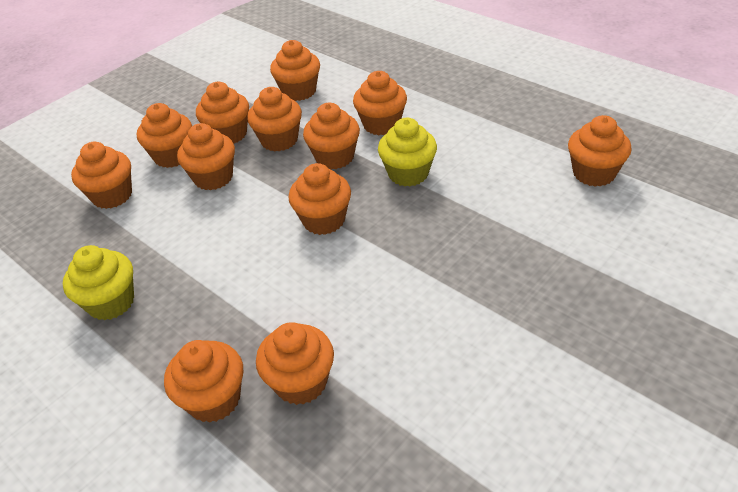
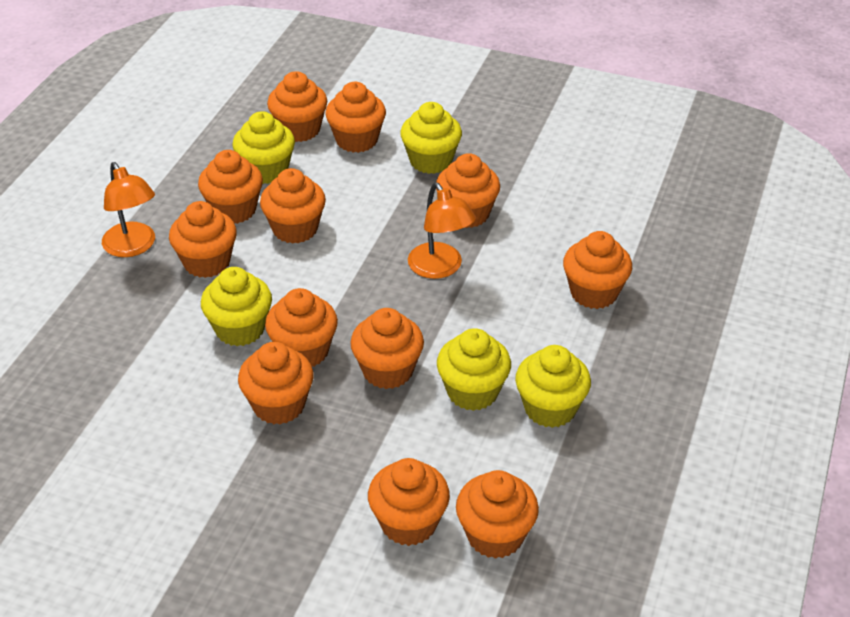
orange lamp: none = 0 -> [102,162,155,257] [408,183,476,279] = 2
yellow cupcake: [63,245,134,320] [378,118,437,186] = 2 -> [201,267,272,346] [232,111,295,184] [400,102,462,174] [437,328,511,411] [515,345,591,428] = 5

